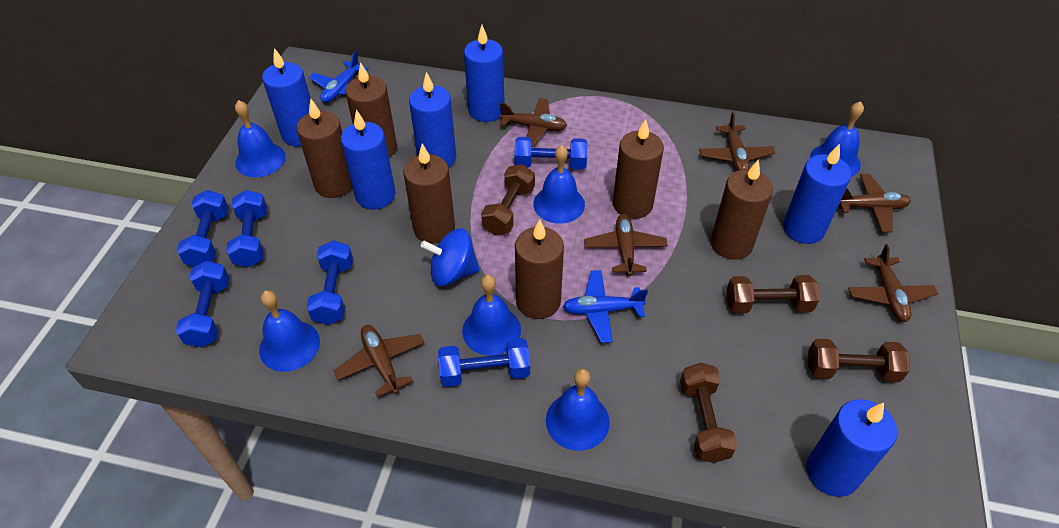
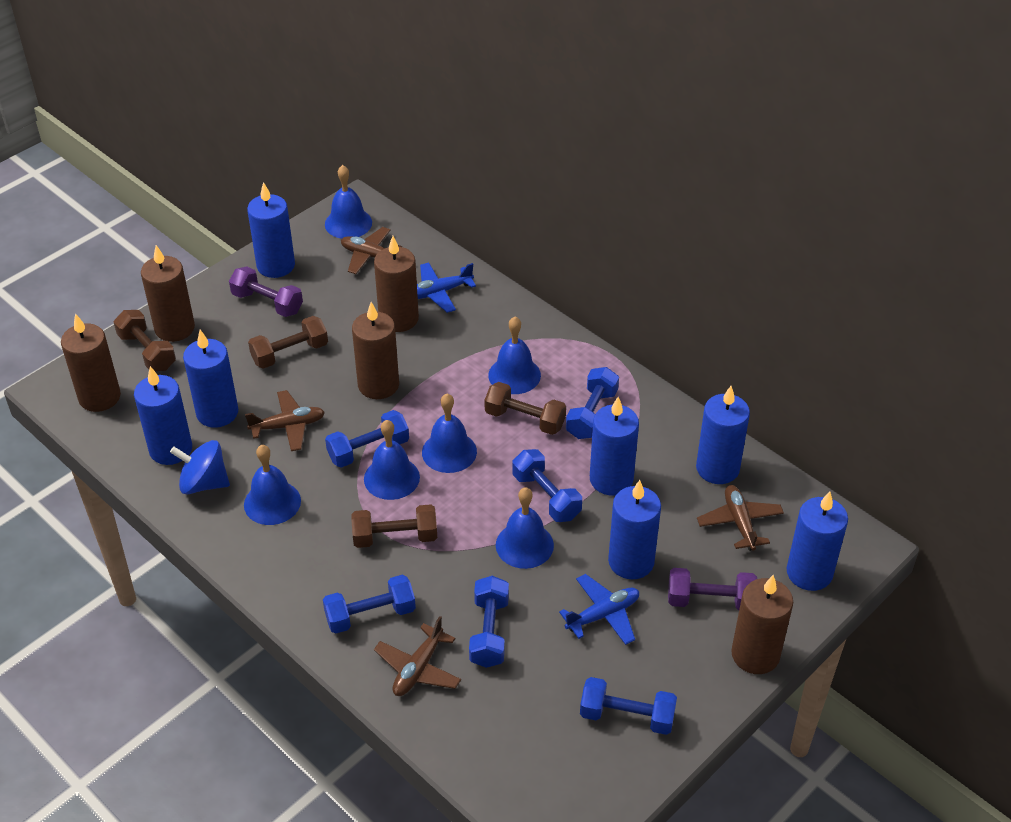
blue candle: [262,48,311,147] [341,109,396,210] [409,72,456,167] [464,25,505,122] [783,144,851,244] [806,399,897,497] = 6 -> [134,366,192,465] [183,330,238,428] [247,182,295,278] [590,397,639,495] [608,480,661,579] [696,386,750,484] [786,491,848,591] = 7
brown candle: [296,99,352,198] [345,62,397,157] [404,144,455,244] [515,219,564,319] [613,119,664,219] [711,159,773,260] = 6 -> [61,313,121,412] [141,245,195,342] [352,302,399,399] [374,236,419,332] [731,575,793,674] = 5
brown plane: [334,325,424,397] [500,98,567,147] [584,214,668,276] [699,112,775,171] [838,174,911,232] [848,244,938,322] = 6 -> [245,390,325,451] [341,227,402,274] [374,616,461,696] [697,485,784,551] = 4
purple dumbbell: none = 0 -> [229,266,303,317] [668,568,757,610] = 2

